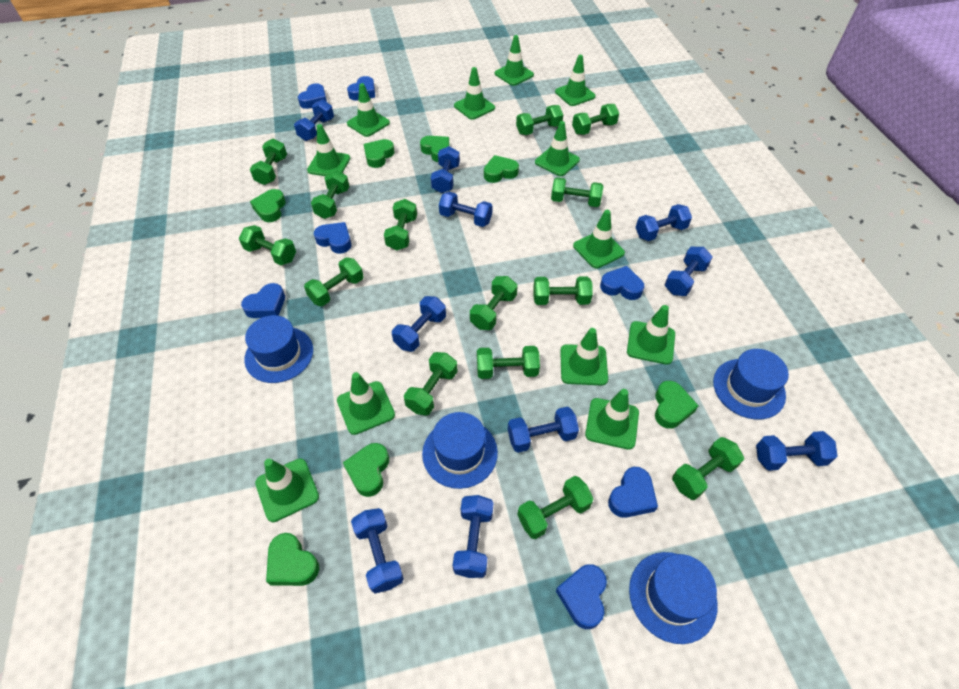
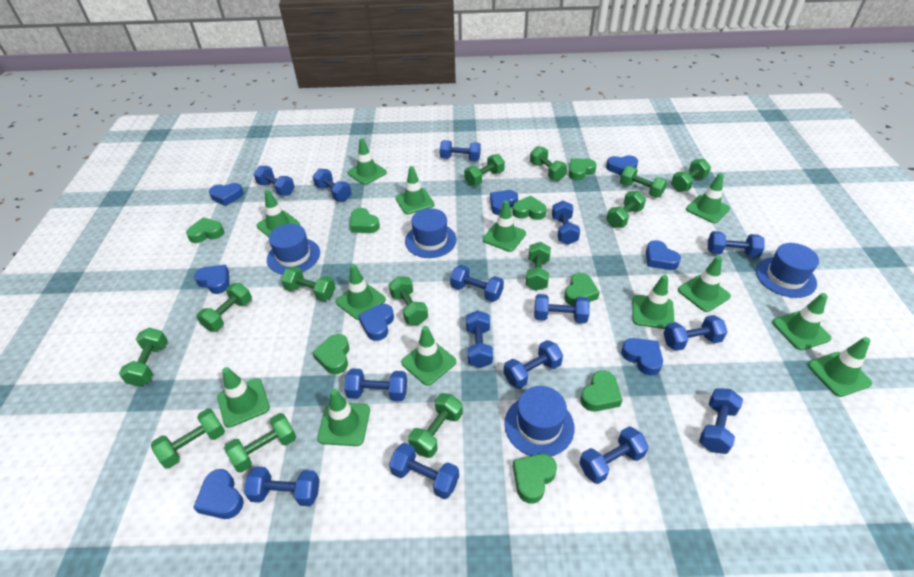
blue dumbbell: [294,99,334,141] [351,508,404,593] [392,296,446,352] [431,146,460,193] [439,192,492,227] [453,495,493,578] [508,407,579,453] [636,204,692,241] [665,247,713,296] [756,431,837,471] = 10 -> [244,466,320,506] [254,166,295,196] [313,169,352,201] [344,368,407,401] [389,443,459,499] [440,140,481,161] [450,265,504,302] [466,310,493,368] [504,340,563,389] [534,294,590,323] [552,201,580,245] [579,426,649,484] [663,315,728,351] [699,388,743,454] [708,231,764,258] = 15
blue heart: [241,283,285,318] [298,83,327,109] [314,222,351,254] [347,76,375,100] [556,564,607,629] [600,266,644,300] [608,467,658,518] = 7 -> [193,469,244,519] [194,265,229,294] [209,183,244,206] [358,304,394,341] [490,190,518,215] [606,155,638,175] [621,338,663,376] [645,240,681,270] = 8
green dumbbell: [239,225,296,265] [250,138,287,185] [304,257,364,306] [311,170,349,219] [384,199,417,251] [404,352,458,416] [470,276,518,330] [477,346,540,379] [516,105,563,135] [517,476,593,539] [533,277,593,305] [551,177,603,207] [572,104,619,135] [672,437,744,500] = 14 -> [119,327,168,387] [151,408,225,469] [197,283,252,331] [224,413,296,473] [281,266,336,301] [389,276,428,325] [408,393,463,458] [464,154,505,186] [526,242,551,291] [530,146,567,181] [606,191,646,228] [620,166,668,197] [671,159,711,192] = 13
green heart: [250,189,286,222] [266,533,319,586] [343,443,389,497] [364,139,395,168] [420,136,449,162] [484,155,519,183] [655,381,699,429] = 7 -> [186,217,224,243] [312,334,349,375] [350,208,380,233] [512,196,547,220] [513,454,557,504] [564,273,600,306] [569,159,597,181] [580,370,622,411] = 8
green traffic cone: [255,458,319,522] [307,124,350,176] [337,372,395,435] [347,83,390,137] [454,67,495,120] [495,35,534,86] [535,121,580,176] [555,55,596,106] [560,328,608,386] [573,210,625,268] [585,389,639,450] [627,305,675,365] = 12 -> [217,367,270,428] [256,190,300,237] [317,389,370,446] [336,264,386,320] [348,138,387,185] [395,166,434,214] [401,326,456,386] [483,200,526,252] [632,275,674,329] [678,256,731,312] [686,173,730,223] [772,293,831,350] [808,337,872,397] = 13

